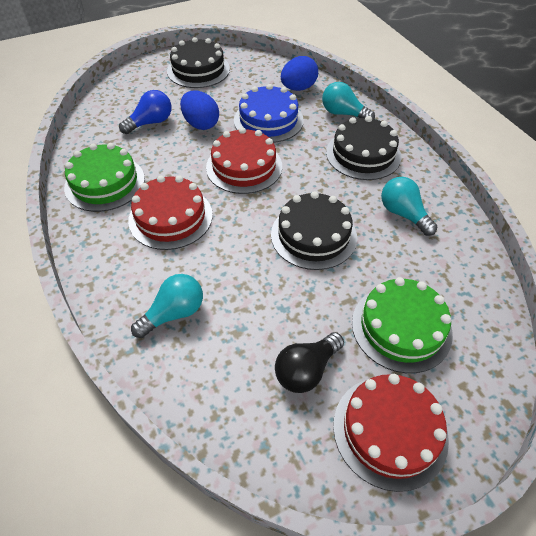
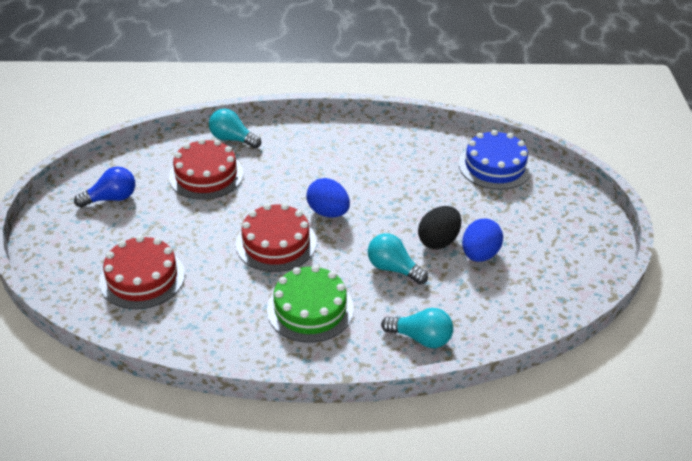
black cake: [167,37,230,88] [271,191,357,270] [326,116,401,180] = 3 -> none = 0
black egg: none = 0 -> [418,206,461,249] = 1
black light bulb: [275,332,344,393] = 1 -> none = 0
green cake: [64,143,145,212] [352,277,453,373] = 2 -> [267,265,354,343] = 1

